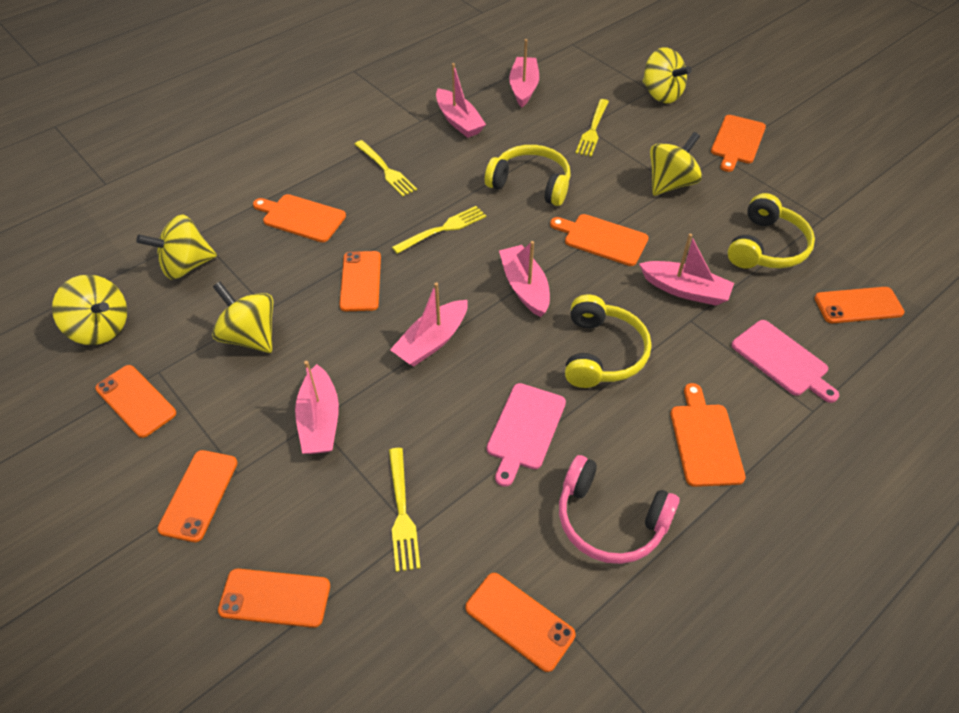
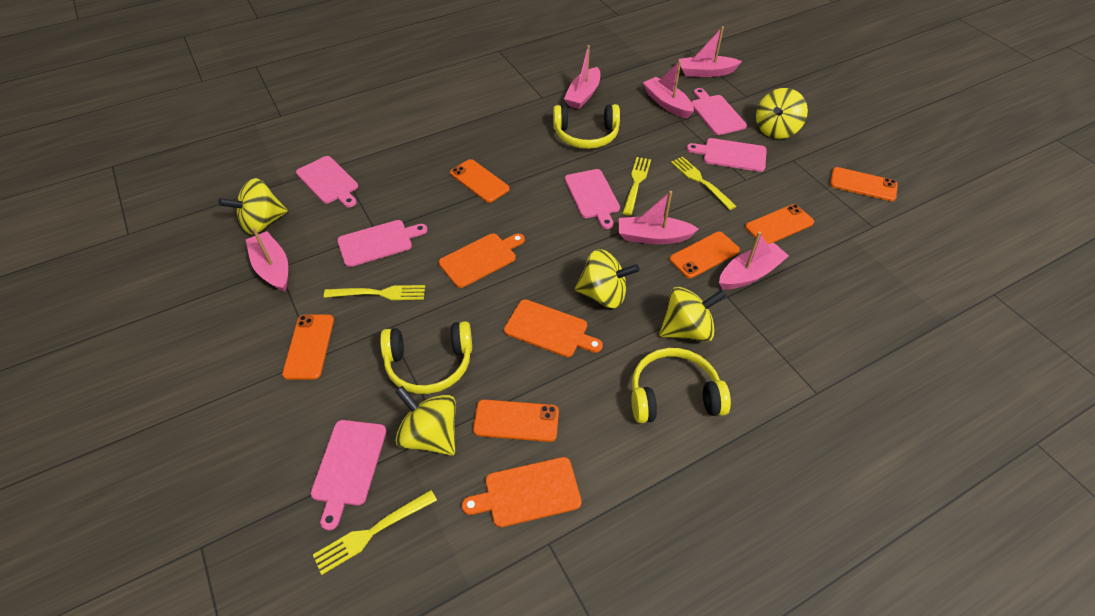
orange cutting board: [253,194,346,242] [550,214,649,266] [671,383,746,487] [711,115,766,172] = 4 -> [439,233,525,288] [462,457,581,527] [504,299,603,357] = 3
pink cutting board: [487,383,566,487] [731,320,839,403] = 2 -> [296,156,358,208] [311,420,386,530] [337,220,428,267] [565,169,620,229] [687,138,767,172] [691,88,747,135] = 6
pink headphones: [559,455,679,564] = 1 -> none = 0

